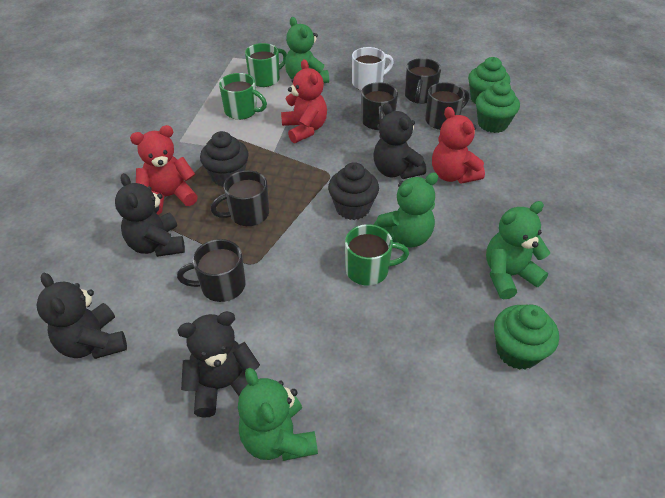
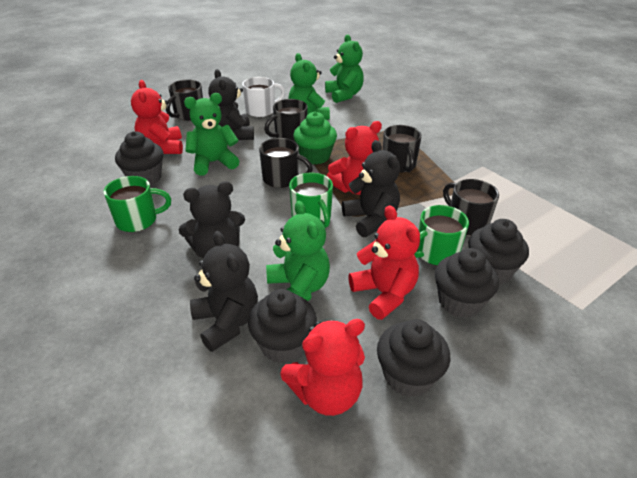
black cupcake: [200,131,249,187] [328,162,379,220] = 2 -> [115,131,163,186] [248,289,317,363] [377,319,451,397] [435,248,499,318] [468,219,529,284] = 5
green cupcake: [468,57,510,104] [476,81,520,133] [494,304,559,370] = 3 -> [293,112,337,164] = 1
red teddy bear: [130,125,198,215] [281,59,327,143] [432,107,485,184] = 3 -> [131,80,183,154] [280,319,365,416] [327,121,382,195] [348,205,420,320] = 4

